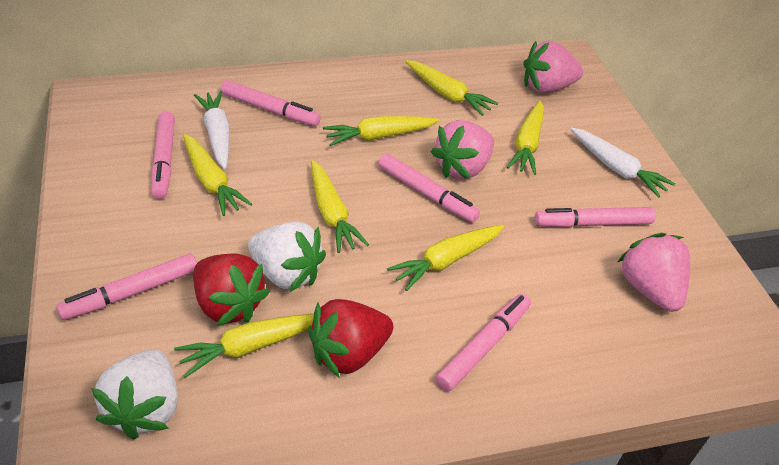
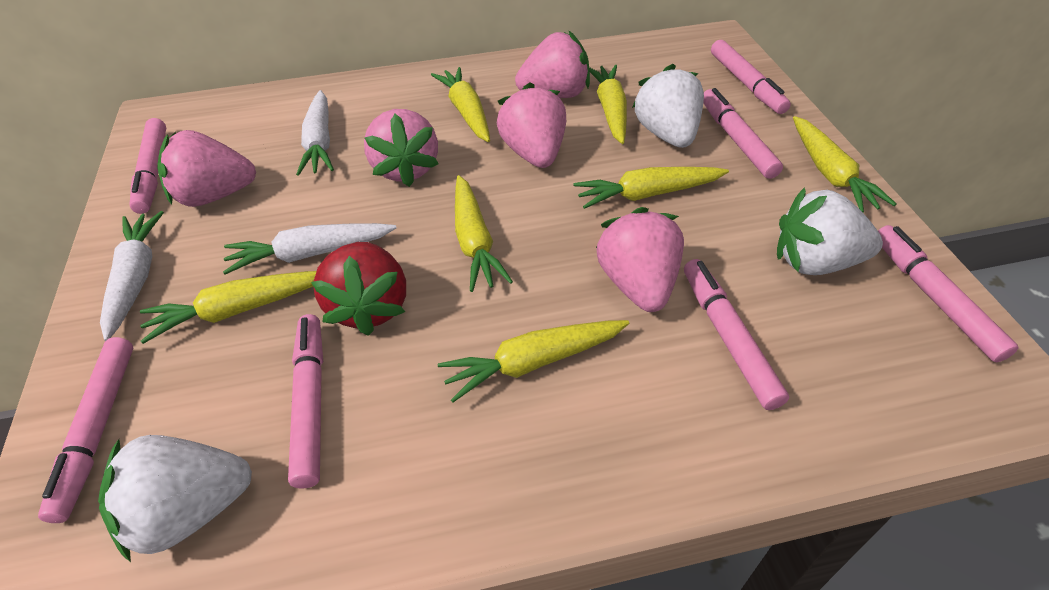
pink marker: [56,253,197,320] [151,111,175,199] [221,80,321,126] [378,154,480,223] [436,294,531,392] [534,207,656,227] = 6 -> [38,337,133,523] [129,118,166,214] [288,314,323,489] [684,259,789,410] [703,88,783,179] [711,40,791,114] [878,225,1018,362] = 7
pink strawberry: [431,120,494,179] [524,41,583,93] [618,233,690,312] = 3 -> [157,130,256,207] [364,109,439,187] [497,82,566,168] [515,31,590,98] [596,207,684,312] = 5
red strawberry: [193,254,270,326] [308,299,393,377] = 2 -> [311,242,406,336] = 1
white carrot: [194,91,230,169] [570,127,675,198] = 2 -> [100,211,164,341] [223,223,397,275] [296,90,334,176] = 3
white strawberry: [91,349,178,439] [248,221,326,292] = 2 -> [98,435,252,562] [632,64,704,148] [777,187,883,275] = 3

